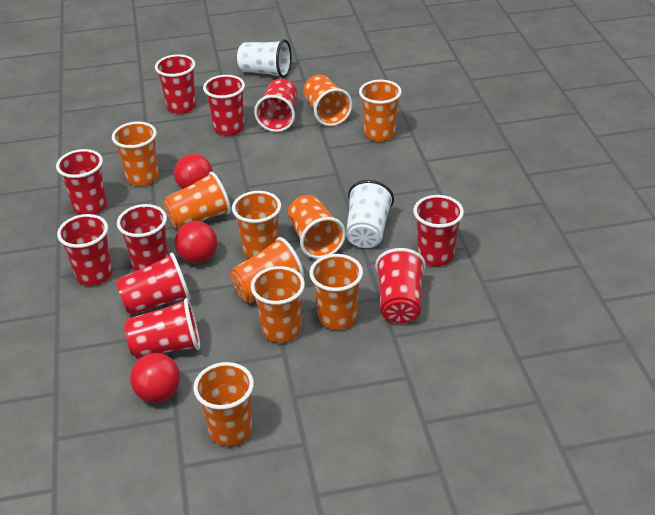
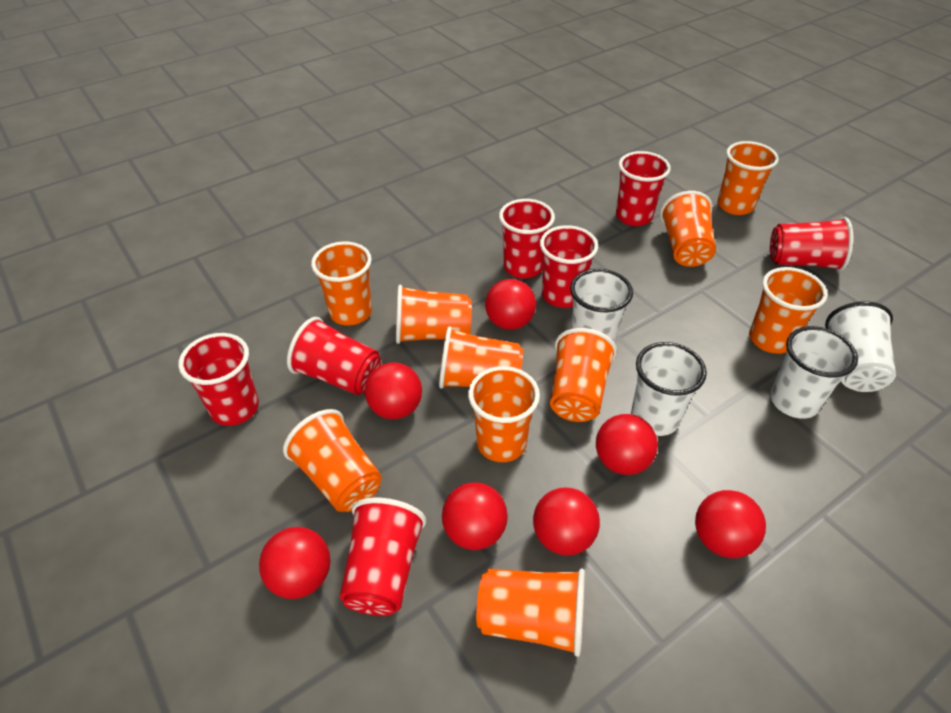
red ball: [130,353,180,403] [174,154,213,189] [174,221,217,263] = 3 -> [259,527,330,599] [365,363,422,419] [442,483,508,550] [485,279,536,330] [533,488,600,556] [596,414,658,475] [695,490,766,558] = 7
red cup: [56,149,107,215] [57,214,113,286] [116,253,190,315] [117,204,169,271] [124,298,200,359] [155,54,196,114] [203,75,245,136] [254,79,297,132] [375,248,426,323] [413,195,464,266] = 10 -> [178,333,259,426] [287,317,381,395] [339,497,426,616] [499,199,555,279] [540,225,598,308] [616,151,671,226] [770,217,853,271] = 7
white cup: [237,39,292,78] [346,180,394,248] = 2 -> [570,269,633,343] [631,342,707,436] [770,326,858,419] [825,301,896,392] = 4

